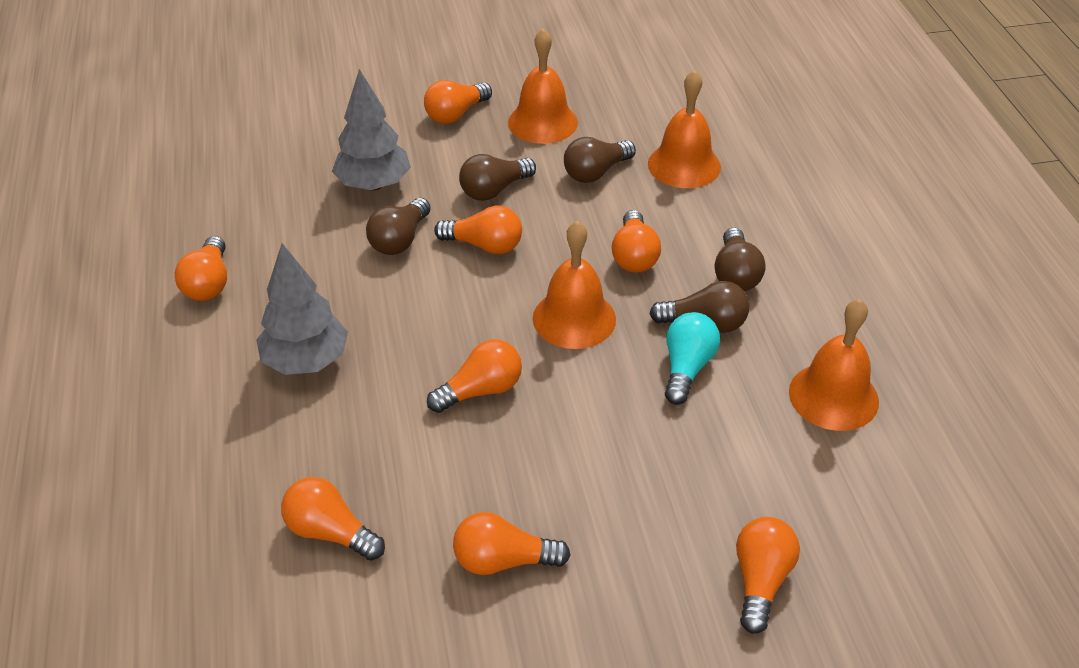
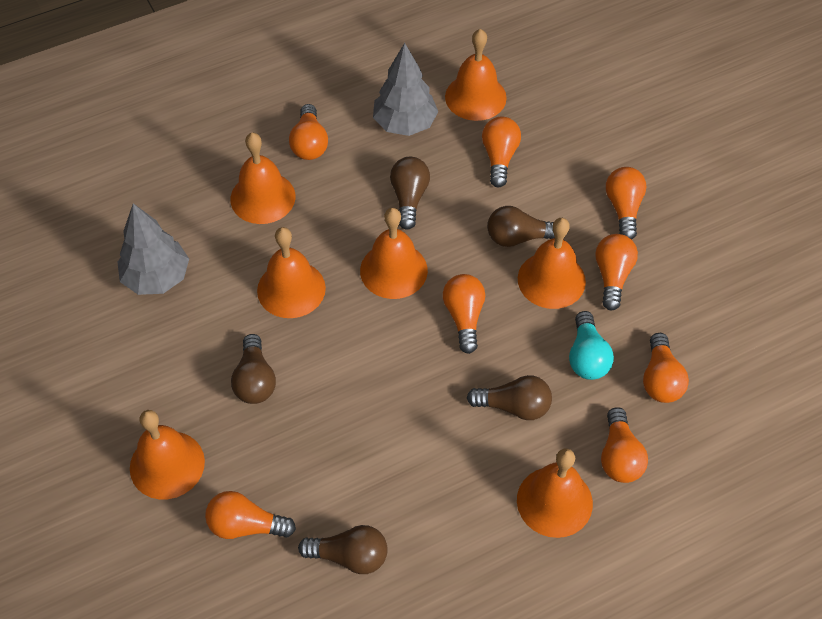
orange bell: [508,29,578,144] [533,221,616,349] [648,70,721,188] [789,299,879,431] = 4 -> [130,410,205,500] [230,133,295,224] [257,227,326,318] [360,208,428,299] [445,29,507,121] [517,449,593,538] [518,218,586,309] = 7

